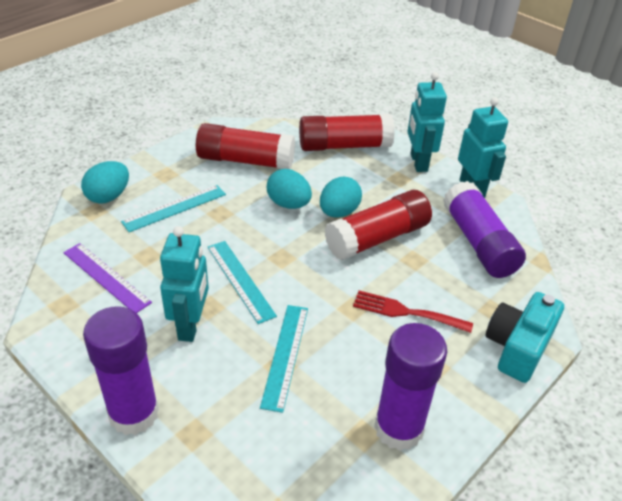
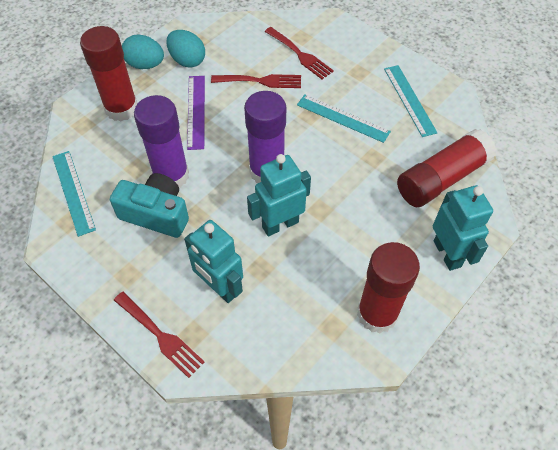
purple glue stick: [83,306,159,435] [374,323,447,451] [443,181,526,278] = 3 -> [134,95,189,188] [244,91,286,183] = 2
red fork: [353,291,473,333] = 1 -> [114,292,204,378] [211,74,301,88] [265,27,334,79] = 3
turquoise egg: [81,161,129,204] [267,169,312,209] [320,177,362,218] = 3 -> [122,35,164,69] [167,30,205,68] = 2

